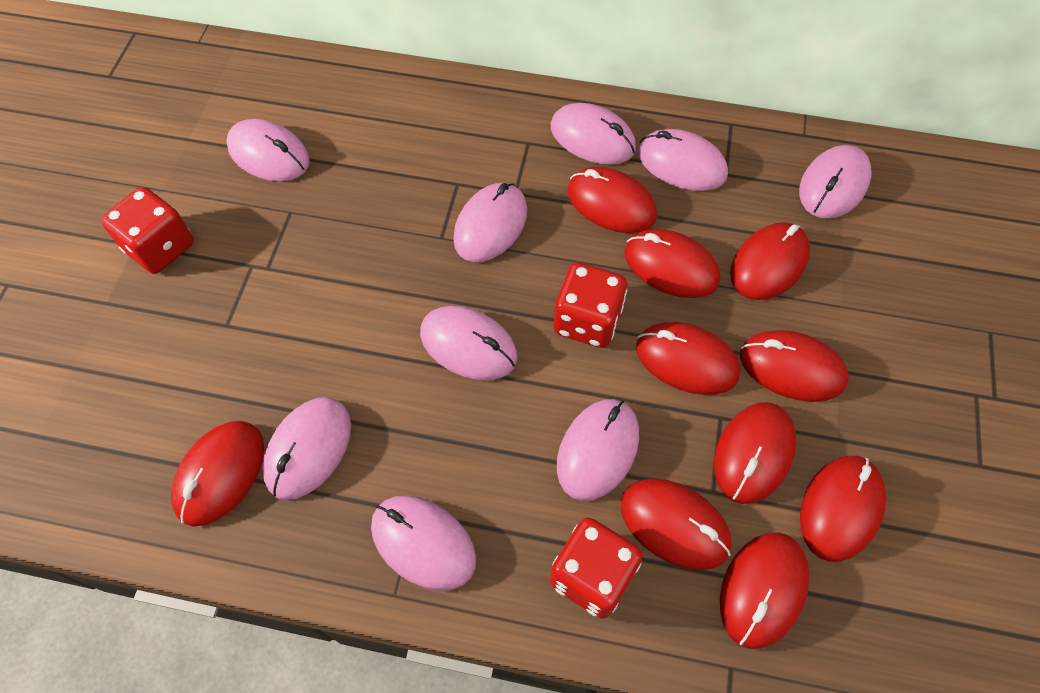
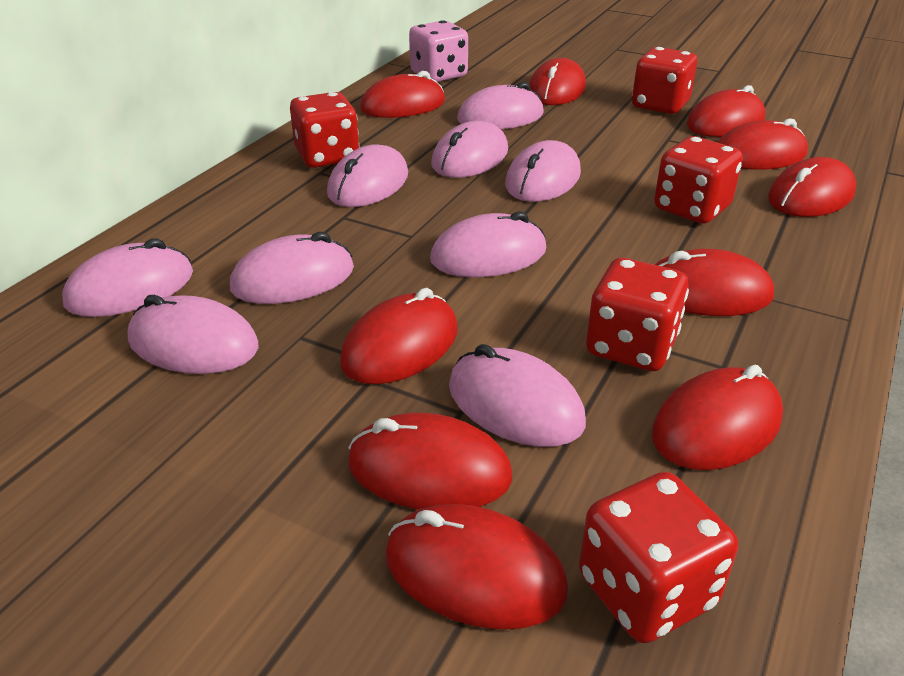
pink dice: none = 0 -> [409,20,468,82] = 1
red dice: [101,187,194,274] [550,518,643,619] [554,262,627,348] = 3 -> [290,92,360,168] [579,472,738,643] [586,258,689,371] [632,47,697,114] [654,136,743,224] = 5

